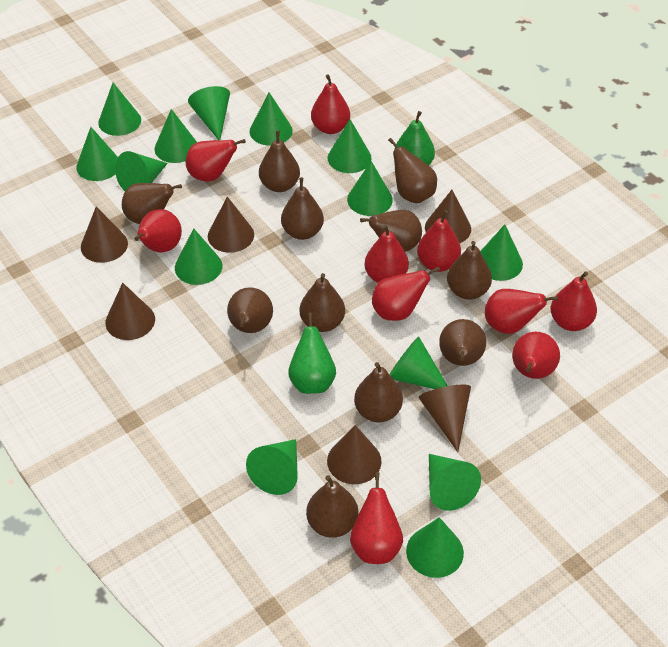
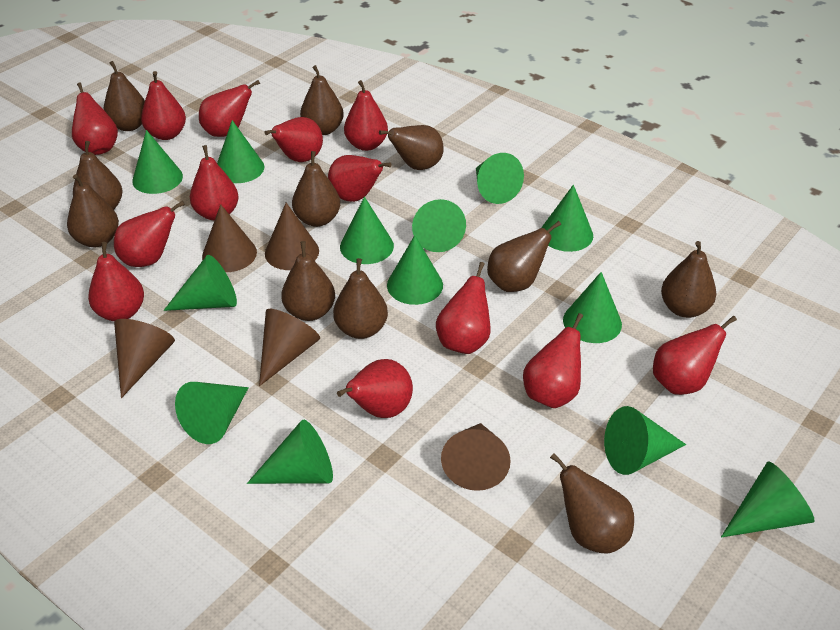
brown cone: [81,207,128,263] [105,283,155,340] [208,197,254,253] [327,425,382,484] [419,385,471,452] [425,190,471,243] = 6 -> [114,319,175,398] [202,204,257,272] [259,309,320,386] [265,203,319,270] [441,423,511,491] = 5
green cone: [76,127,118,181] [98,83,141,136] [115,151,168,191] [155,109,197,163] [175,228,222,285] [188,86,230,140] [246,439,298,495] [250,92,293,146] [328,119,371,173] [347,161,393,216] [389,336,448,389] [406,517,464,578] [429,454,481,511] [480,224,523,281] = 14 -> [132,130,183,194] [163,255,237,311] [175,382,249,444] [217,120,264,183] [247,420,333,484] [340,196,394,264] [387,235,443,305] [412,199,466,252] [476,153,524,204] [541,185,593,252] [563,272,622,343] [604,406,686,475] [721,461,815,538] = 13
green pear: [288,313,336,394] [394,111,435,166] = 2 -> none = 0
red pear: [134,209,182,252] [186,139,246,181] [311,74,350,134] [350,472,403,564] [364,224,409,283] [372,266,440,321] [417,210,461,272] [484,289,558,334] [512,332,560,379] [550,271,597,331] = 10 -> [72,83,118,155] [88,242,144,321] [114,201,185,267] [141,71,186,140] [190,145,239,220] [199,80,260,137] [264,117,323,162] [328,155,391,202] [337,359,413,418] [344,80,388,151] [436,262,490,354] [523,313,583,408] [653,316,737,395] = 13

